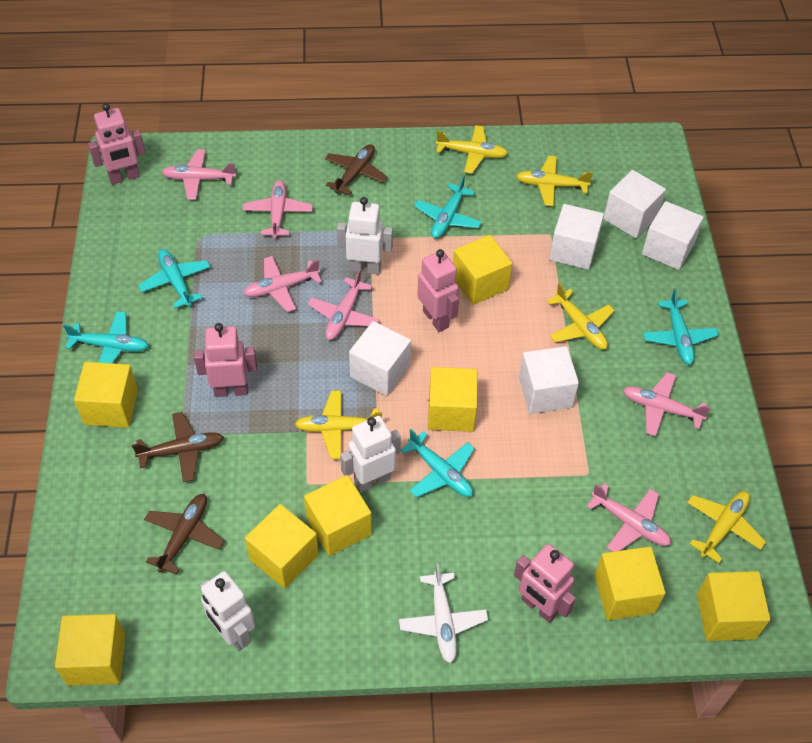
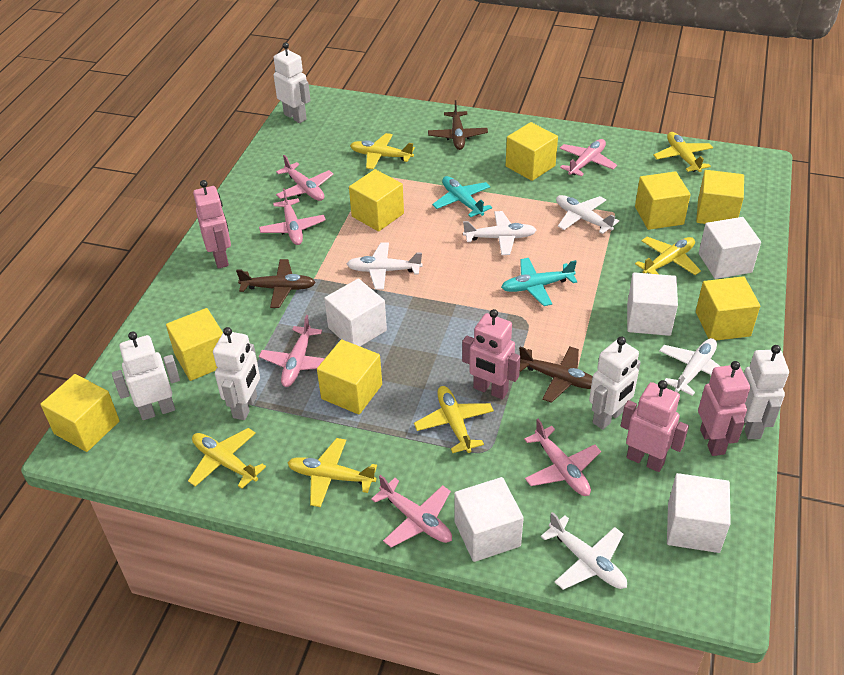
turquoise plane: [63,311,149,363] [138,249,210,308] [401,429,475,497] [414,175,482,238] [643,289,719,365] = 5 -> [432,176,492,217] [501,258,577,306] = 2
white plane: [399,563,488,663] = 1 -> [347,242,422,290] [463,211,536,255] [541,512,627,590] [556,195,619,234] [659,338,721,396] = 5
white robot: [200,571,255,651] [337,197,393,274] [340,416,401,493] = 3 -> [112,331,180,420] [213,327,260,420] [274,42,311,123] [589,336,641,430] [744,345,789,439] = 5
yellow plane: [295,390,382,459] [436,125,508,174] [516,156,593,206] [547,283,615,350] [687,491,766,563] = 5 -> [188,428,266,489] [287,438,377,507] [350,133,415,170] [414,386,494,453] [635,237,701,275] [653,132,713,172] = 6

